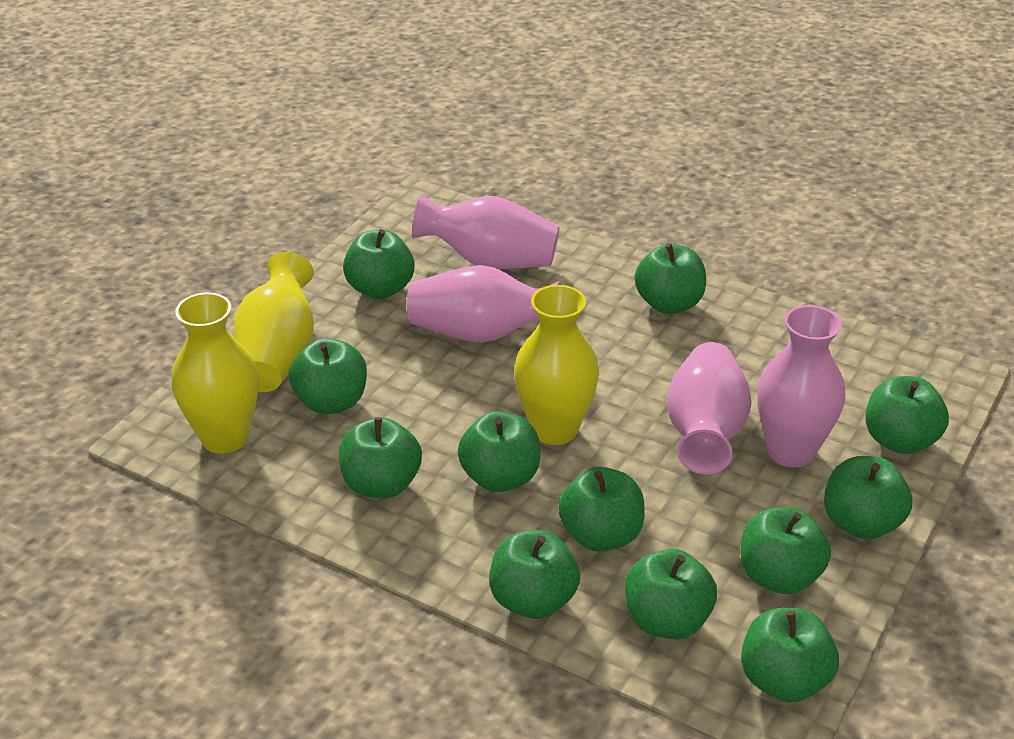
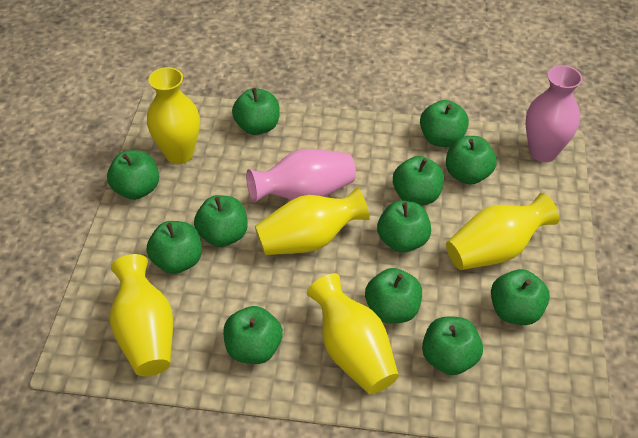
pink vase: [407,265,562,343] [412,194,559,269] [666,342,752,475] [757,305,845,467] = 4 -> [246,149,356,203] [526,65,583,162] = 2
yellow vase: [172,292,259,454] [233,252,314,392] [514,285,599,445] = 3 -> [110,254,173,376] [147,67,200,164] [255,187,370,255] [307,273,399,394] [446,193,559,270] = 5

